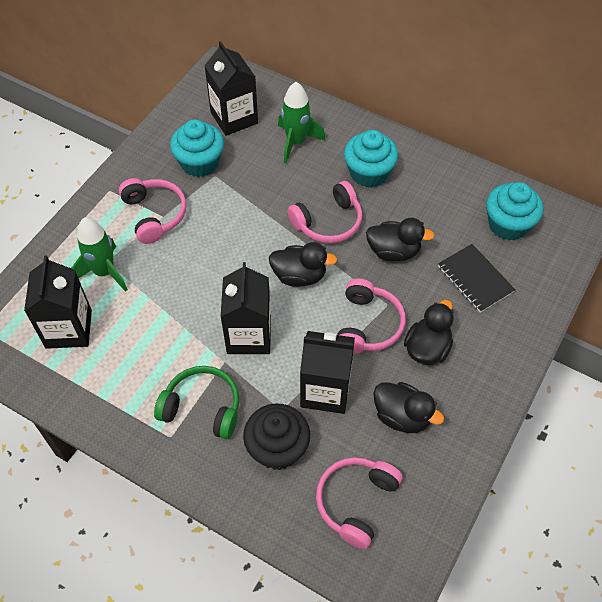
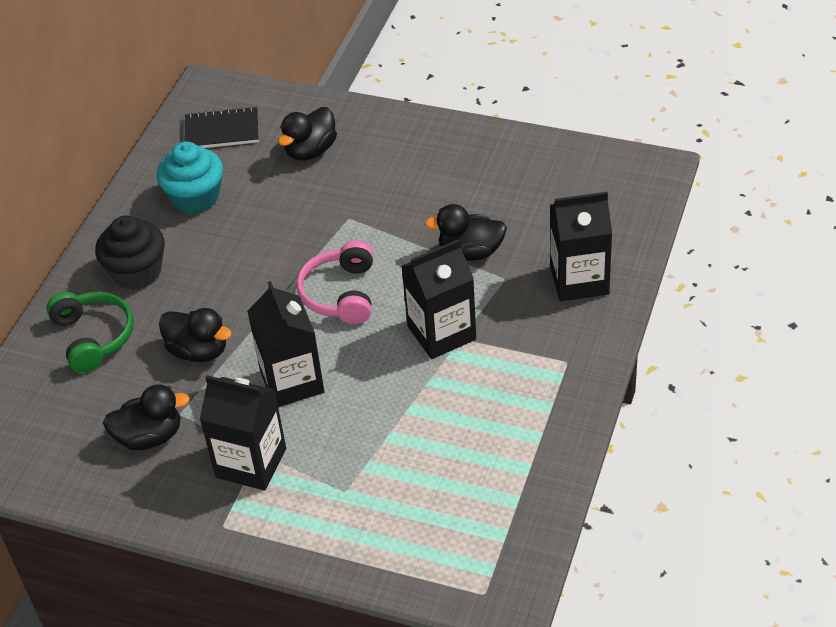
green rocket: [72,217,128,292] [278,82,326,163] = 2 -> none = 0
pink headphones: [119,178,187,244] [287,181,362,243] [316,457,403,549] [337,279,406,354] = 4 -> [296,241,373,324] = 1
turquoise cupcake: [170,119,224,177] [344,130,398,187] [486,182,544,241] = 3 -> [157,142,223,214] = 1

